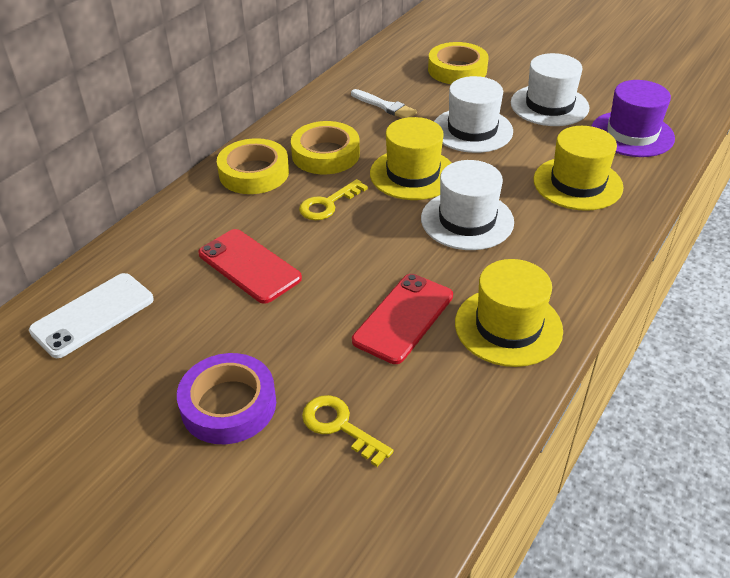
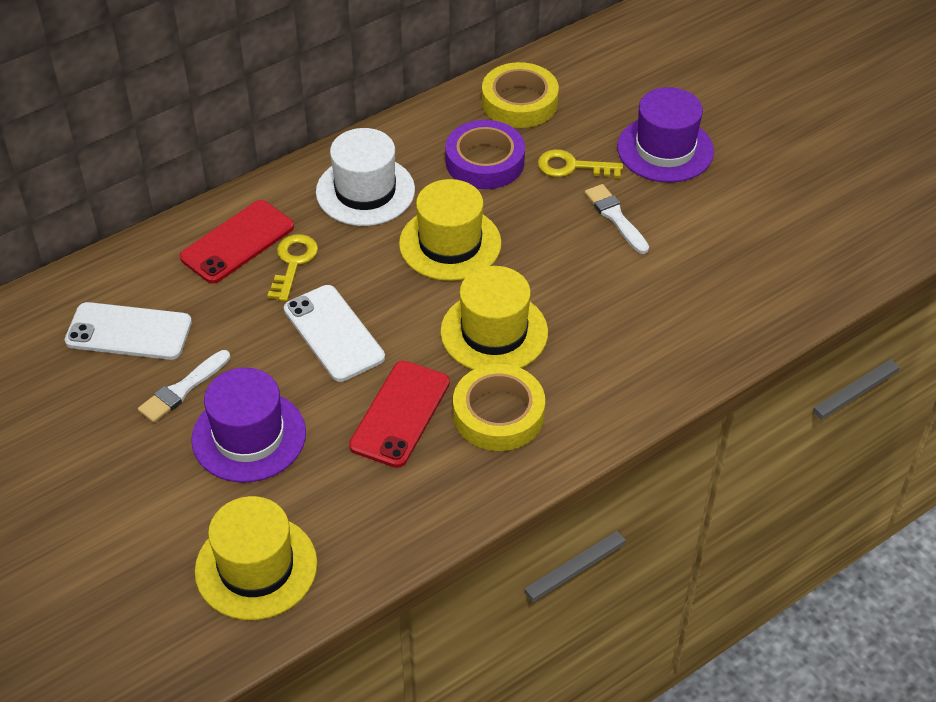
purple hat: [591,80,675,157] = 1 -> [191,368,306,483] [617,87,714,183] = 2
white brush: [351,89,417,118] = 1 -> [138,350,230,423] [585,184,649,254] = 2
white hat: [421,160,514,250] [434,76,513,153] [511,53,589,126] = 3 -> [316,128,415,226] = 1
white phone: [29,273,154,358] = 1 -> [65,302,192,360] [284,285,385,382] = 2
yellow tape: [217,138,289,194] [291,121,360,174] [428,42,488,84] = 3 -> [453,364,545,451] [482,62,559,128] = 2

